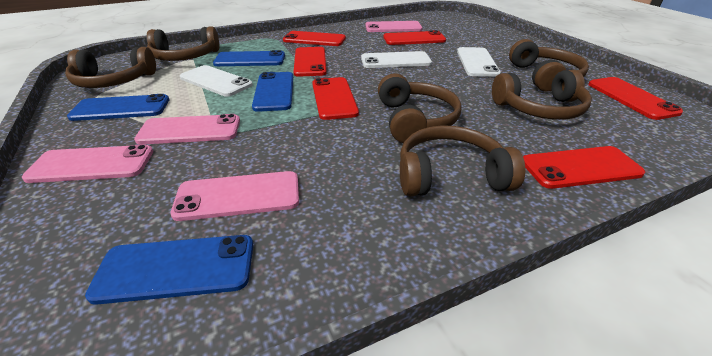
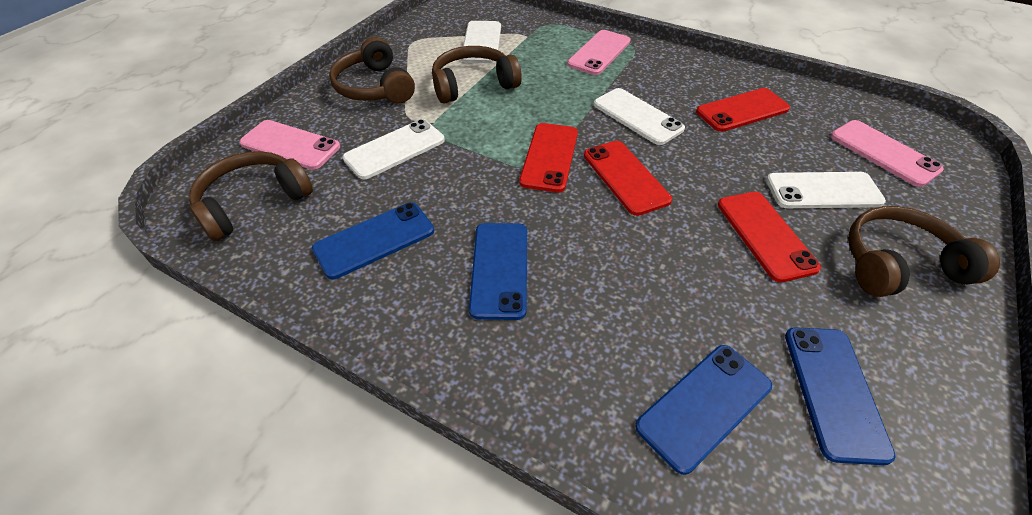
brown headphones: [65,47,156,88] [147,26,220,61] [378,73,462,143] [400,125,525,196] [492,70,592,120] [509,39,589,92] = 6 -> [189,151,313,241] [329,37,415,104] [432,46,522,104] [848,206,1000,297] = 4
pink phone: [22,144,153,183] [134,114,240,145] [170,171,299,221] [365,21,422,32] = 4 -> [239,120,340,170] [567,30,631,75] [831,120,944,187] = 3
red phone: [283,31,346,46] [293,47,327,77] [312,77,359,120] [383,30,446,45] [523,146,645,189] [588,77,683,120] = 6 -> [519,123,578,193] [584,141,672,216] [696,88,790,132] [718,192,821,282] = 4
white phone: [180,65,253,97] [361,51,432,68] [457,47,501,77] = 3 -> [343,119,445,179] [461,21,501,63] [594,88,685,145] [766,172,886,208] = 4

